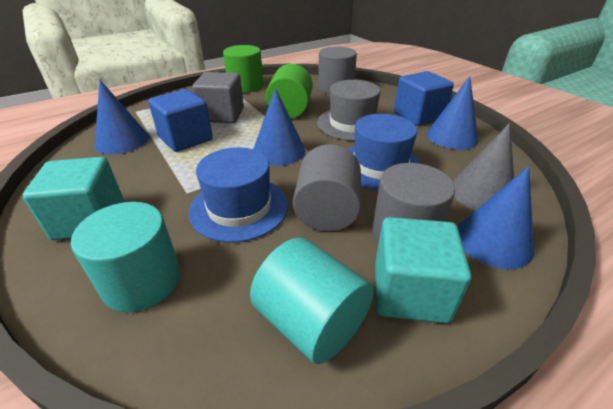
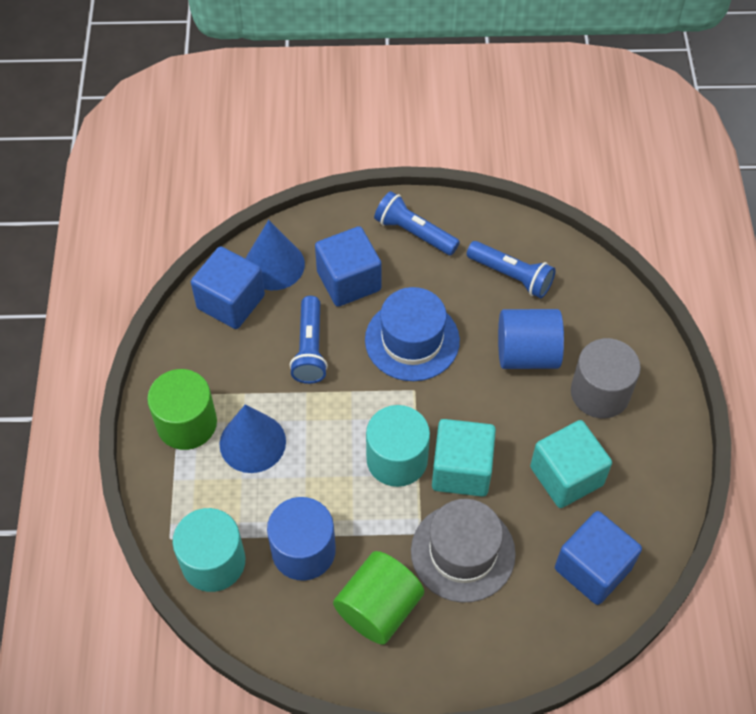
blue cone: [95,80,149,154] [254,88,305,166] [427,76,479,150] [458,166,534,269] = 4 -> [220,404,286,473] [245,220,305,290] = 2
blue cube: [148,89,213,152] [394,71,454,126] = 2 -> [191,246,265,329] [315,226,382,307] [555,511,642,605] = 3
blue cylinder: none = 0 -> [267,497,336,581] [498,309,564,369] = 2
blue flashlight: none = 0 -> [290,296,328,384] [374,191,460,255] [467,241,555,298] = 3
blue hat: [189,147,288,243] [348,114,422,191] = 2 -> [365,287,460,381] = 1
grey cone: [453,123,514,210] = 1 -> none = 0
grey cube: [192,72,244,123] = 1 -> none = 0
grey cylinder: [293,144,361,231] [318,47,357,94] [372,163,455,243] = 3 -> [571,338,641,418] = 1

